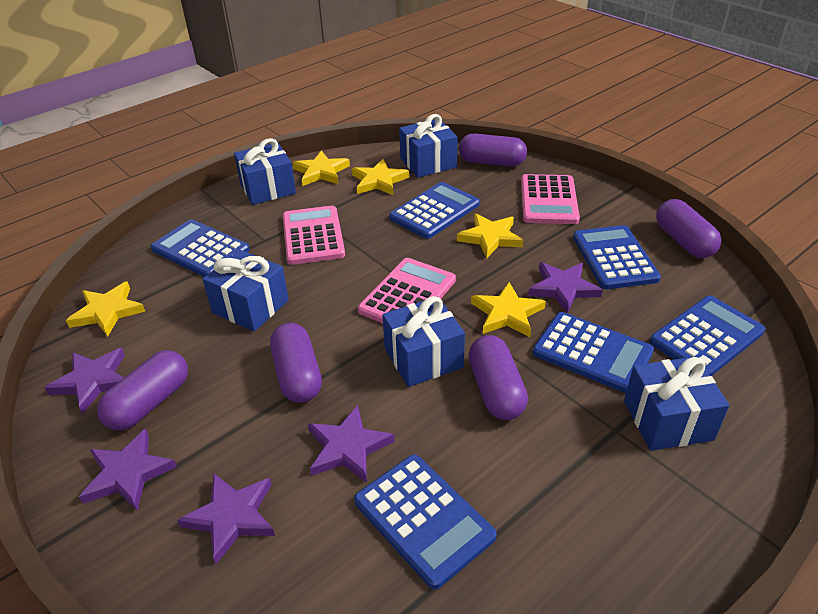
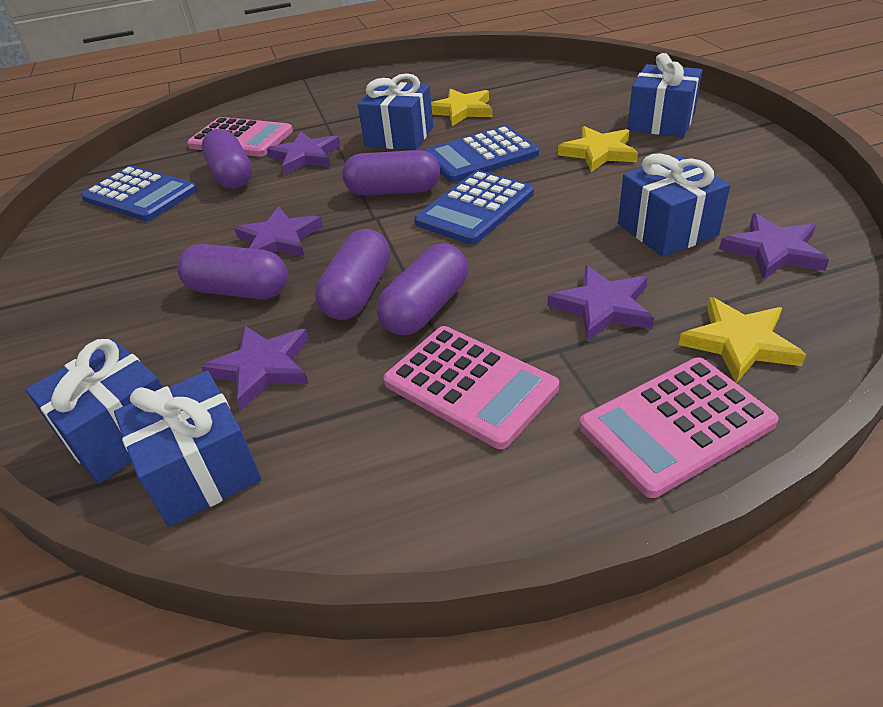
blue calculator: [151,219,250,277] [354,454,497,590] [389,182,480,239] [532,312,654,393] [573,225,661,289] [650,296,766,376] = 6 -> [81,166,197,221] [414,170,534,245] [425,126,539,182] = 3
yellow star: [66,281,145,337] [293,151,350,186] [352,159,409,196] [457,213,523,258] [471,282,546,337] = 5 -> [431,89,492,126] [558,126,638,172] [679,297,806,383] = 3

